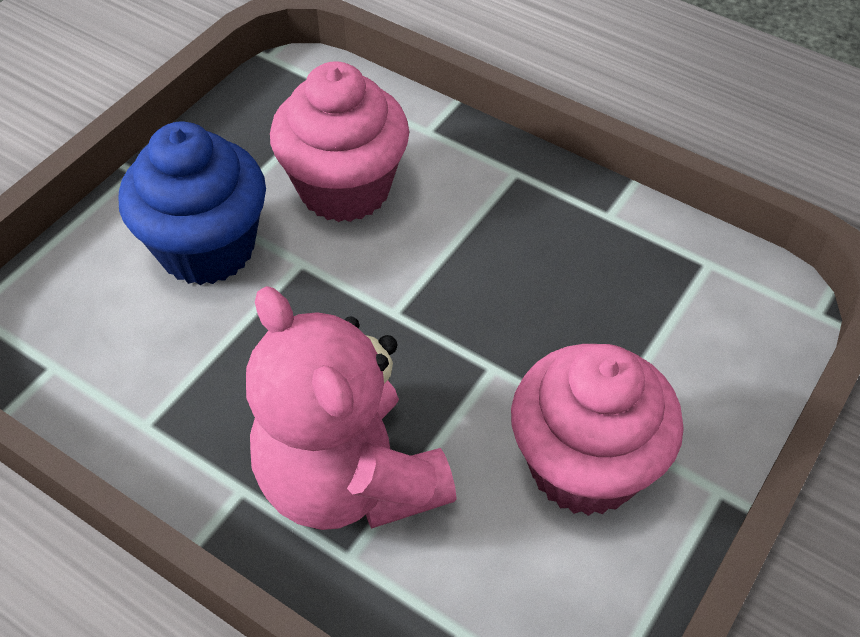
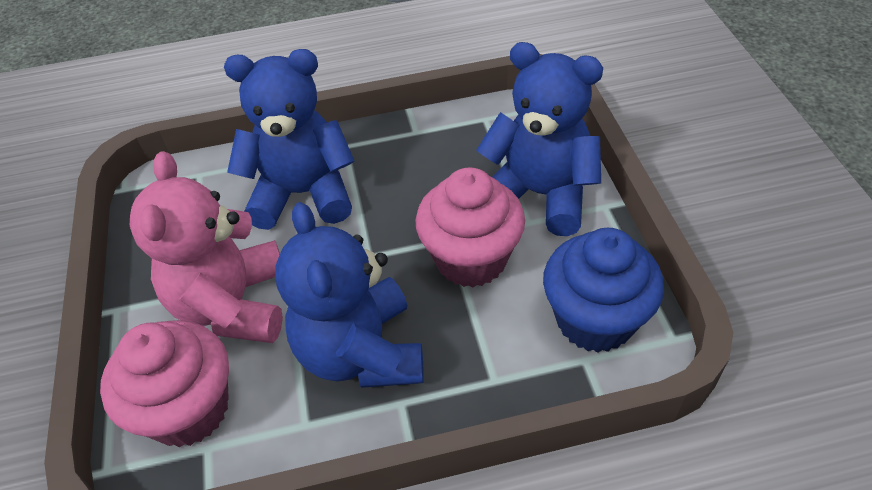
blue teddy bear: none = 0 -> [224,49,355,230] [275,202,424,388] [476,42,603,236] = 3

